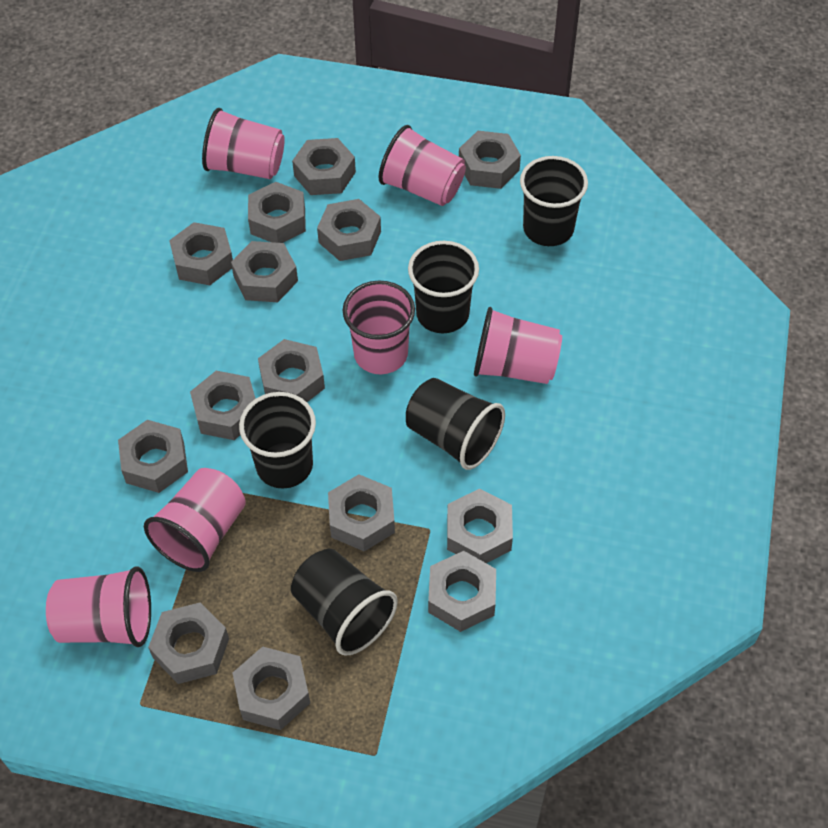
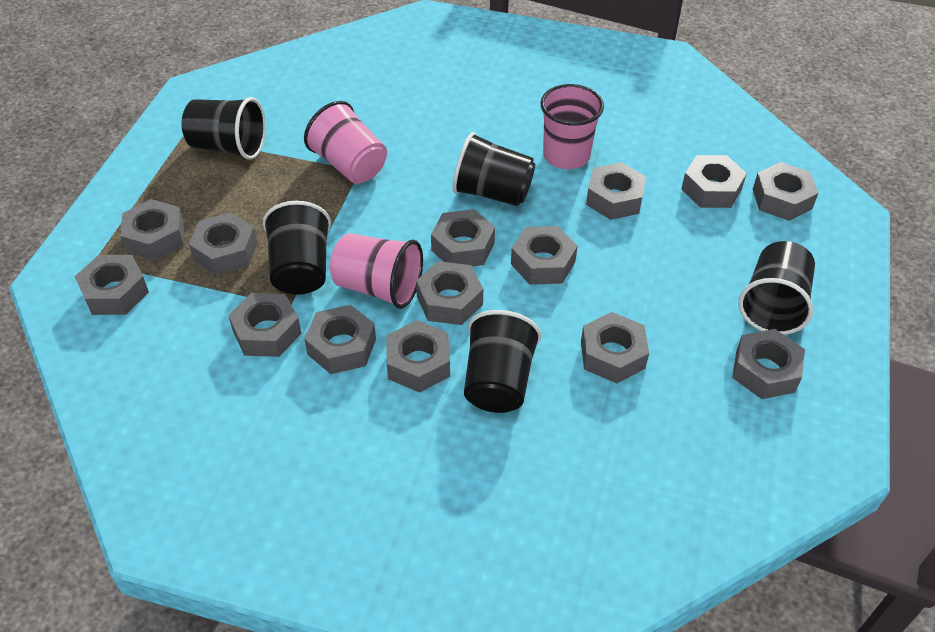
pink cup: [46,567,151,647] [144,468,246,572] [202,108,285,179] [342,280,415,374] [379,125,466,206] [474,307,562,384] = 6 -> [304,101,387,184] [330,233,423,309] [540,84,604,169] = 3

